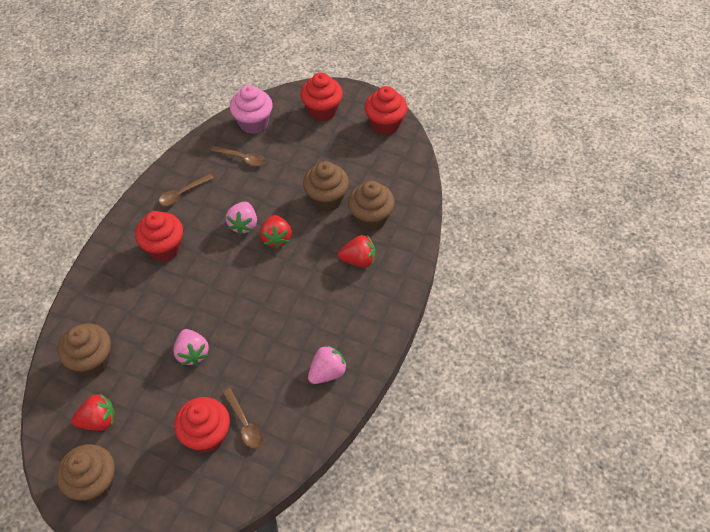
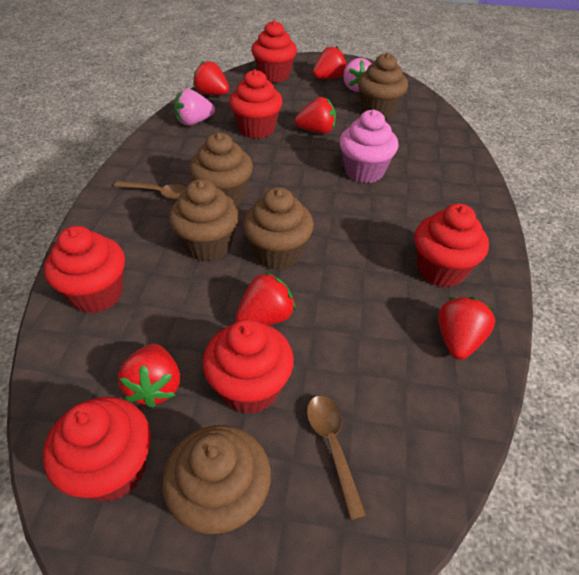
brown cupcake: [56,444,115,502] [58,323,111,377] [303,161,349,212] [348,181,395,231] = 4 -> [162,425,271,535] [169,179,239,262] [190,132,253,206] [243,187,314,270] [358,53,408,119] = 5
brown spoon: [159,174,214,206] [211,146,266,166] [223,388,263,448] = 3 -> [114,181,186,200] [307,396,366,520] = 2
pink strawberry: [173,329,209,365] [226,202,257,235] [308,345,347,384] = 3 -> [174,89,215,126] [343,58,371,92] = 2
red cupcake: [135,211,183,261] [174,397,230,453] [300,73,343,122] [364,86,407,135] = 4 -> [43,397,151,502] [44,226,125,313] [203,319,294,414] [229,69,282,139] [252,20,297,83] [415,204,489,287] = 6
red strawberry: [71,394,115,431] [260,215,292,249] [338,235,375,267] = 3 -> [118,343,180,408] [193,61,229,95] [236,272,296,325] [295,97,336,134] [313,46,346,79] [438,297,495,360] = 6

